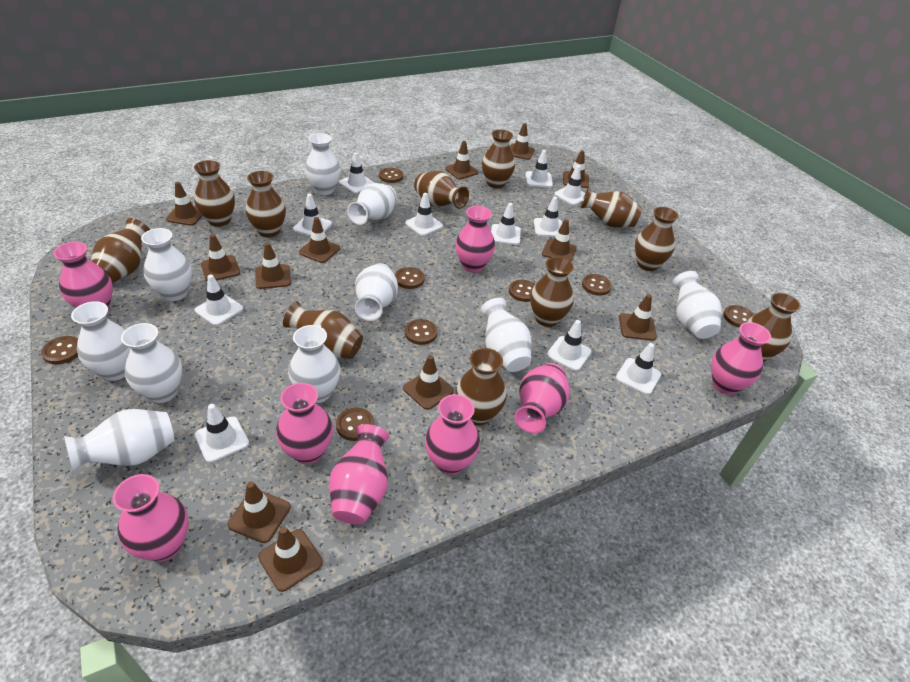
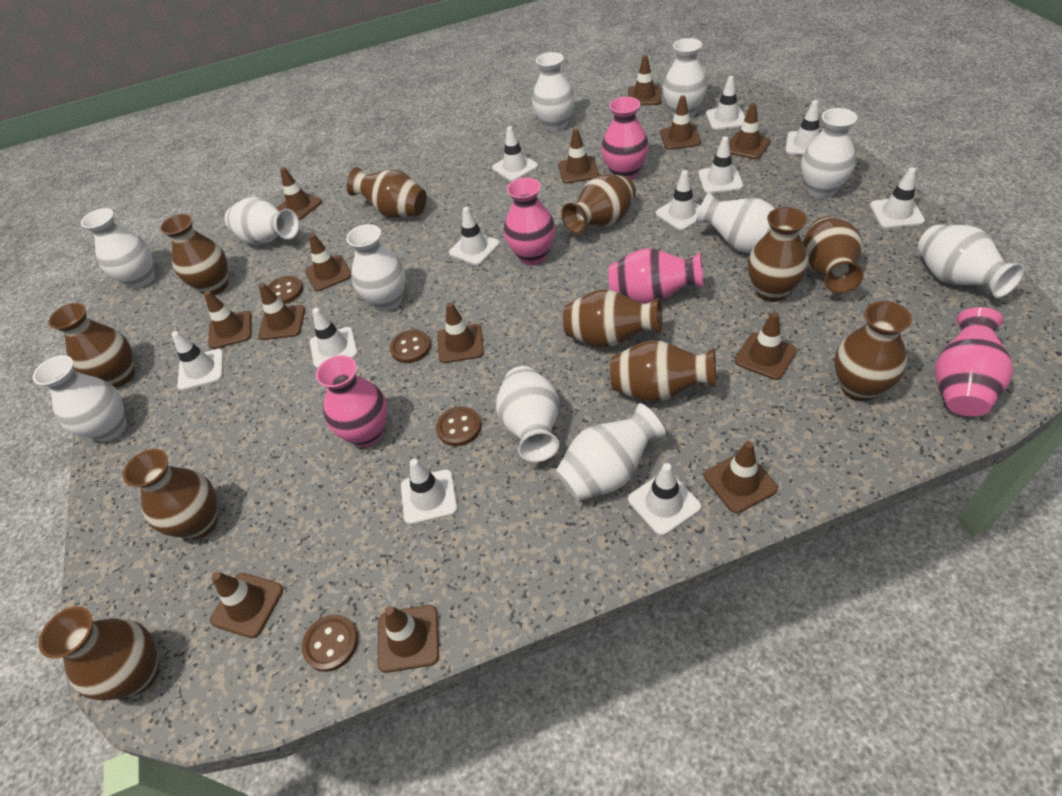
brown button: [41,336,78,364] [336,408,374,441] [379,168,403,183] [395,267,425,289] [405,319,437,345] [509,280,535,302] [582,274,612,296] [723,305,754,328] = 8 -> [267,276,303,304] [302,615,358,672] [390,330,431,363] [436,406,481,446] = 4
brown traffic cone: [166,182,203,226] [201,234,240,281] [227,481,291,543] [255,243,291,289] [258,526,323,592] [299,217,340,263] [403,355,454,410] [445,141,478,179] [510,123,534,160] [542,219,577,261] [563,150,589,188] [619,294,657,341] = 12 -> [204,291,252,349] [210,572,283,638] [258,283,305,340] [277,167,322,220] [305,233,351,291] [378,605,439,673] [437,302,484,363] [558,129,599,184] [628,55,662,105] [660,95,701,150] [704,441,778,513] [729,103,771,159] [735,312,797,380] = 13
pink vase: [53,242,113,310] [113,474,189,561] [276,383,333,464] [329,424,389,524] [425,394,480,475] [455,206,495,273] [514,363,569,433] [711,322,771,395] = 8 -> [316,355,388,447] [504,177,555,265] [601,97,649,180] [608,248,703,304] [935,307,1013,416] = 5
white vase: [64,409,174,472] [71,301,130,381] [121,323,182,403] [141,228,192,301] [288,325,341,403] [305,133,341,195] [347,183,397,225] [355,263,398,321] [480,298,532,372] [672,271,722,339] = 10 -> [33,355,127,442] [81,208,154,289] [225,197,299,245] [346,224,406,311] [496,366,559,462] [532,52,575,132] [556,403,666,501] [663,38,707,118] [696,192,775,253] [801,108,857,198] [918,225,1025,298] = 11

